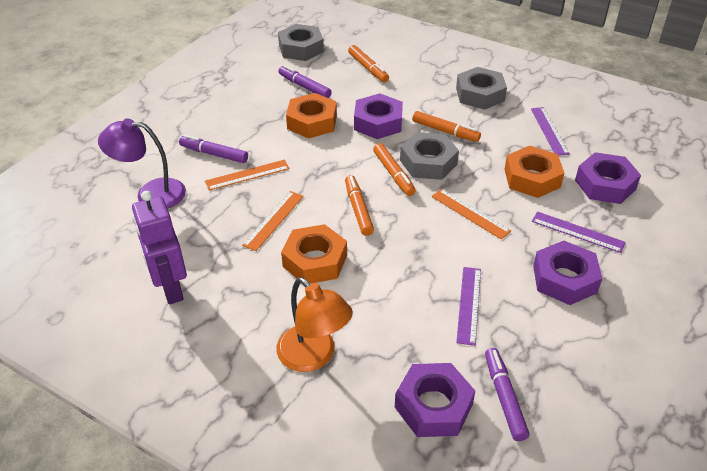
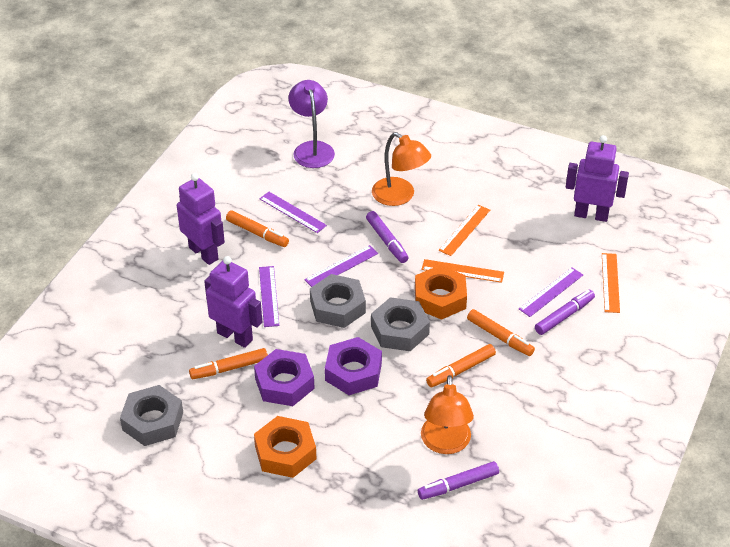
orange lamp: [277,277,353,372] = 1 -> [372,132,431,206] [421,375,474,454] = 2
orange nut: [281,224,347,284] [286,93,337,139] [504,146,564,198] = 3 -> [254,416,316,478] [415,265,467,320] = 2
purple nut: [354,93,403,139] [395,363,475,437] [533,241,602,305] [575,152,641,204] = 4 -> [254,349,315,406] [325,337,382,395] = 2
purple robot: [132,191,187,304] = 1 -> [177,173,225,265] [204,256,262,348] [566,135,629,222] = 3
purple ruler: [456,267,481,346] [531,107,570,156] [532,211,626,253] = 3 -> [259,192,327,233] [259,266,279,327] [304,245,378,287] [519,268,583,317] = 4

